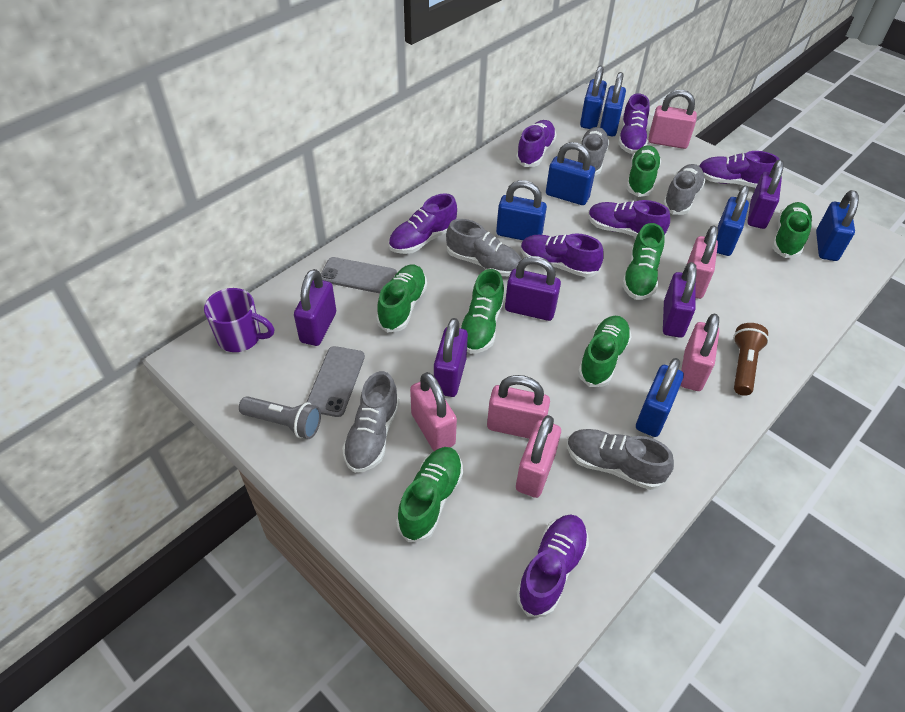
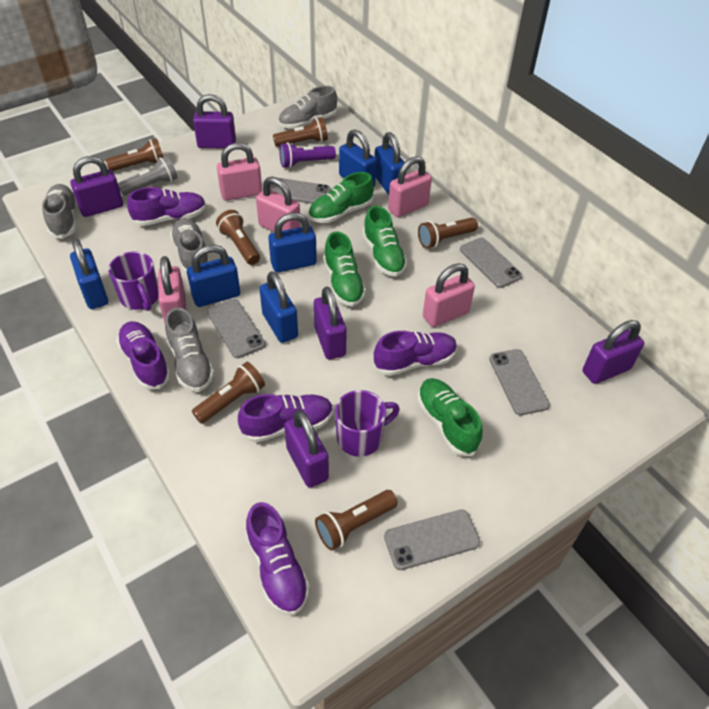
blue padlock: [496,180,547,240] [546,142,595,205] [580,66,607,129] [600,72,626,136] [636,358,684,437] [717,185,749,256] [816,190,859,261] = 7 -> [70,239,108,309] [187,245,240,307] [259,271,298,343] [268,212,317,273] [339,129,377,187] [374,132,406,195] = 6
brown flashlight: [733,323,769,396] = 1 -> [105,138,163,171] [192,362,265,424] [216,210,260,265] [273,117,328,147] [315,490,398,550] [418,218,478,249] = 6
green shoe: [376,264,427,333] [396,447,463,542] [460,269,504,354] [578,316,632,387] [622,223,665,300] [626,145,661,197] [772,202,812,258] = 7 -> [308,172,374,223] [323,231,366,307] [362,206,407,277] [417,378,482,456] = 4
grey phone: [306,346,365,417] [321,257,397,293] = 2 -> [207,299,265,358] [270,177,331,204] [384,510,480,570] [460,238,522,288] [489,349,550,415] = 5
grey shoe: [342,371,400,473] [446,219,522,276] [567,429,674,490] [577,127,610,176] [663,164,705,215] = 5 -> [42,184,77,239] [165,307,214,392] [170,218,209,274] [278,86,337,129] = 4
pink padlock: [410,372,457,451] [487,375,550,439] [516,415,561,498] [648,90,697,149] [680,314,719,391] [687,225,718,299] = 6 -> [158,256,186,323] [217,143,262,201] [256,176,301,232] [388,156,432,218] [423,263,475,327] = 5
purple flashlight: none = 0 -> [279,142,336,168] = 1
purple mug: [204,288,274,352] = 1 -> [108,251,158,311] [335,390,400,457] = 2
purple shoe: [388,193,457,254] [516,120,557,167] [516,514,589,617] [521,234,604,277] [588,200,670,237] [618,93,650,154] [699,151,780,188] = 7 -> [116,321,171,389] [127,187,206,226] [238,394,333,442] [245,502,310,615] [374,331,457,376] = 5

